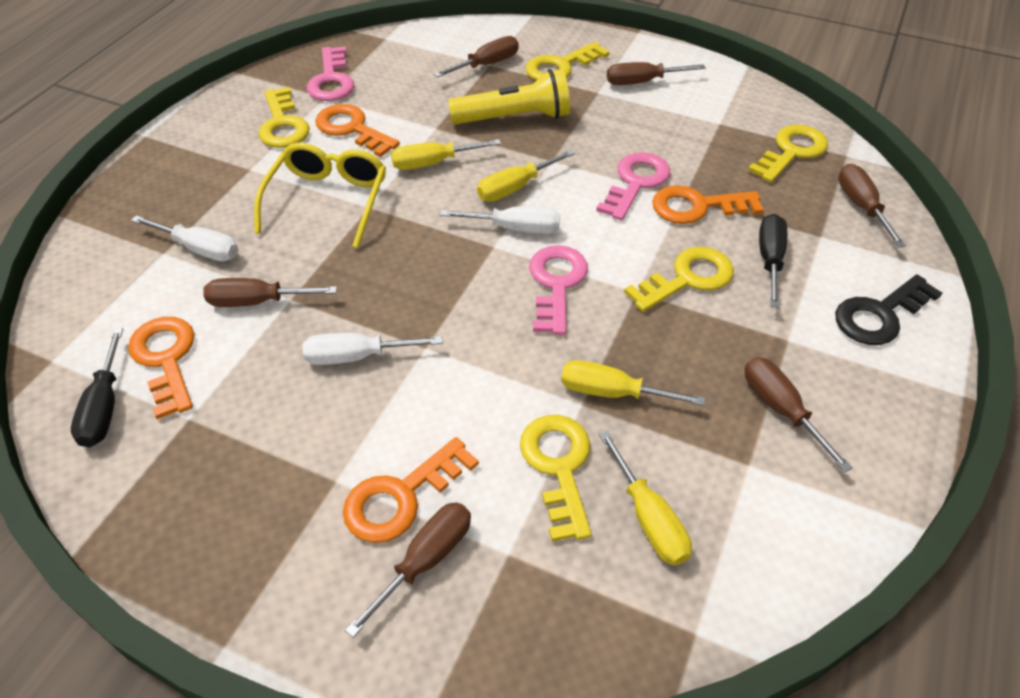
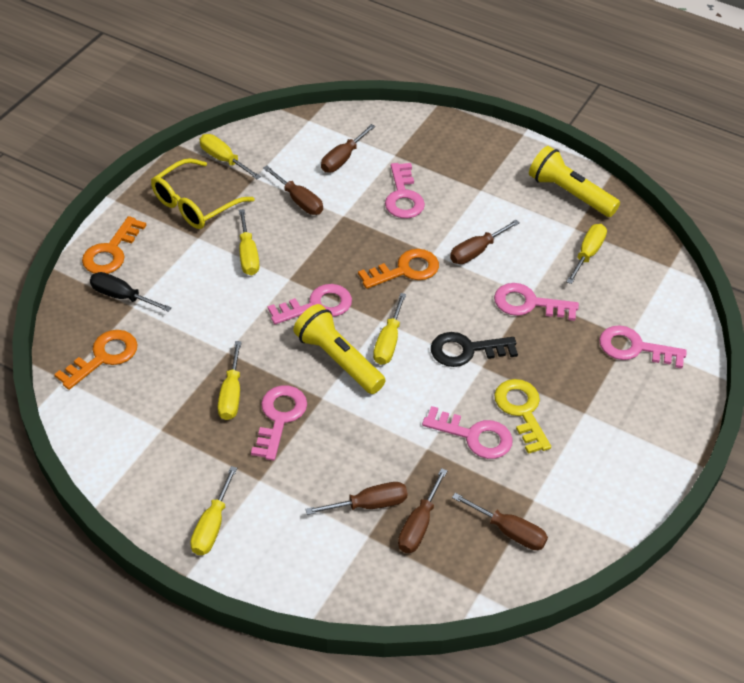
black screwdriver: [71,328,123,447] [759,214,787,308] = 2 -> [90,272,172,312] = 1
orange key: [128,317,194,419] [315,104,400,157] [343,437,479,543] [652,185,764,224] = 4 -> [54,330,138,390] [82,216,147,274] [358,249,439,289] = 3
pink key: [307,46,354,101] [529,245,588,335] [596,152,670,220] = 3 -> [251,385,307,461] [268,284,352,324] [385,163,425,218] [422,406,513,459] [494,283,579,321] [599,325,687,369] = 6
white screwdriver: [131,215,238,261] [303,333,443,365] [440,206,560,234] = 3 -> none = 0
yellow flashlight: [448,69,570,125] = 1 -> [293,304,386,394] [529,146,620,217] = 2
yellow key: [258,87,310,148] [520,415,592,542] [525,42,610,80] [624,247,734,312] [748,125,828,182] = 5 -> [494,379,551,454] = 1
yellow screwdriver: [391,139,501,170] [477,150,575,202] [561,360,706,406] [599,431,692,566] = 4 -> [190,466,237,555] [199,134,261,179] [218,341,242,420] [239,209,259,275] [373,293,406,365] [566,224,607,284] = 6

